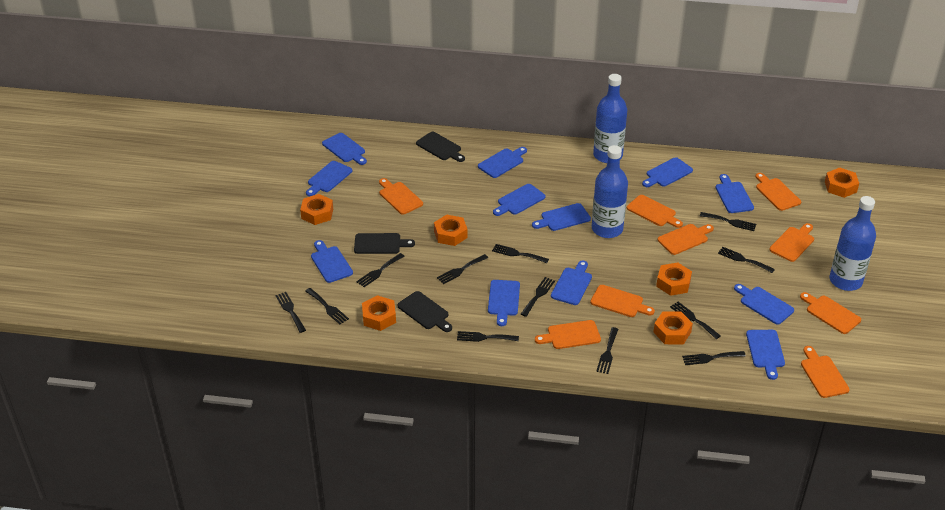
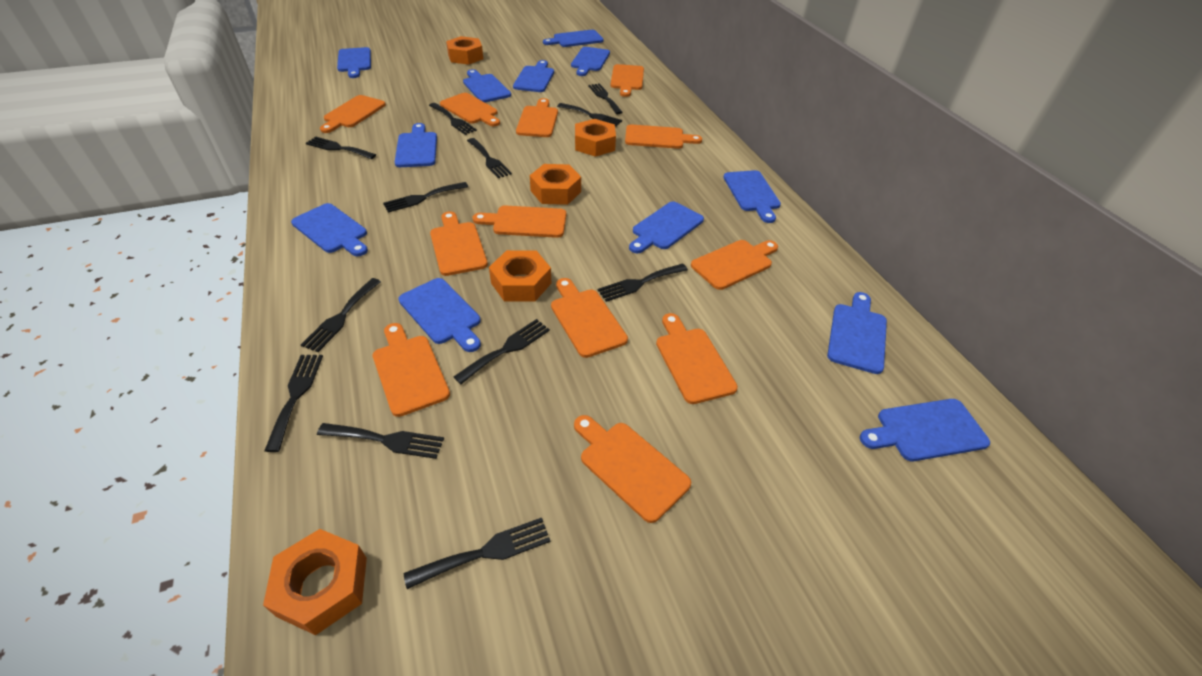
black cutting board: [354,233,415,254] [397,291,452,332] [416,132,465,162] = 3 -> none = 0
blue bottle: [592,145,628,238] [593,74,627,163] [829,196,876,291] = 3 -> none = 0
orange cutting board: [379,178,423,215] [535,320,601,349] [590,285,655,317] [627,195,683,228] [658,224,714,255] [755,173,801,211] [769,223,814,262] [800,292,861,334] [801,346,850,398] = 9 -> [320,95,386,133] [372,323,450,417] [430,211,488,276] [440,93,500,126] [473,205,566,238] [516,98,558,137] [551,278,628,358] [574,415,691,523] [610,64,644,97] [625,124,702,149] [656,313,738,404] [691,240,778,290] = 12
orange nut: [300,194,333,225] [362,295,396,331] [434,215,467,246] [653,312,693,344] [656,262,692,296] [825,167,859,198] = 6 -> [263,529,367,635] [446,36,483,65] [489,250,551,302] [530,164,581,205] [575,119,616,157] = 5

